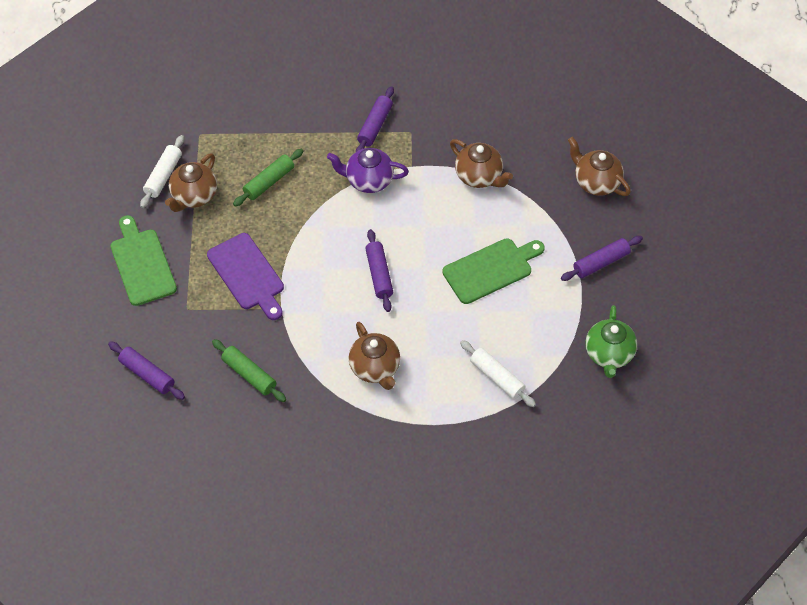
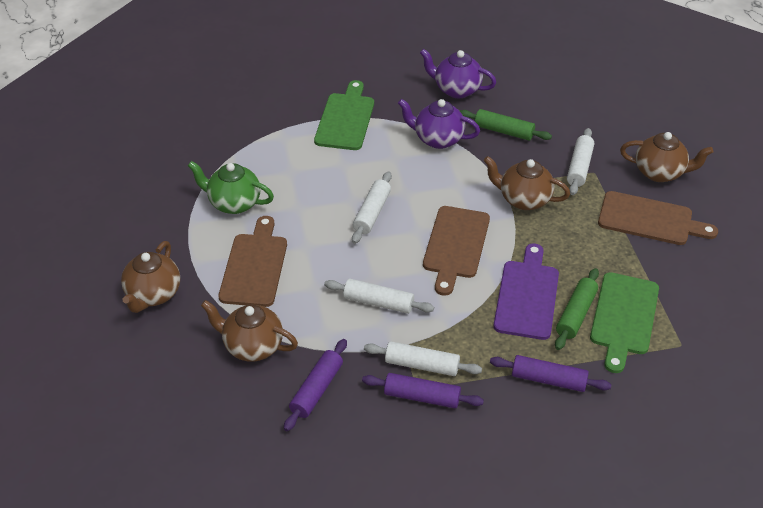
brown cutting board: none = 0 -> [218,216,287,307] [423,206,490,296] [598,191,718,245] = 3
purple rolling pin: [108,341,185,400] [356,86,394,152] [365,229,393,312] [561,236,643,281] = 4 -> [284,339,347,431] [362,373,484,408] [490,355,612,392] = 3
purple teapot: [327,148,409,193] = 1 -> [398,99,480,149] [420,49,496,98] = 2
white rolling pin: [140,135,184,208] [460,340,536,407] = 2 -> [324,279,434,314] [352,171,392,244] [364,341,482,376] [567,128,594,195] = 4

